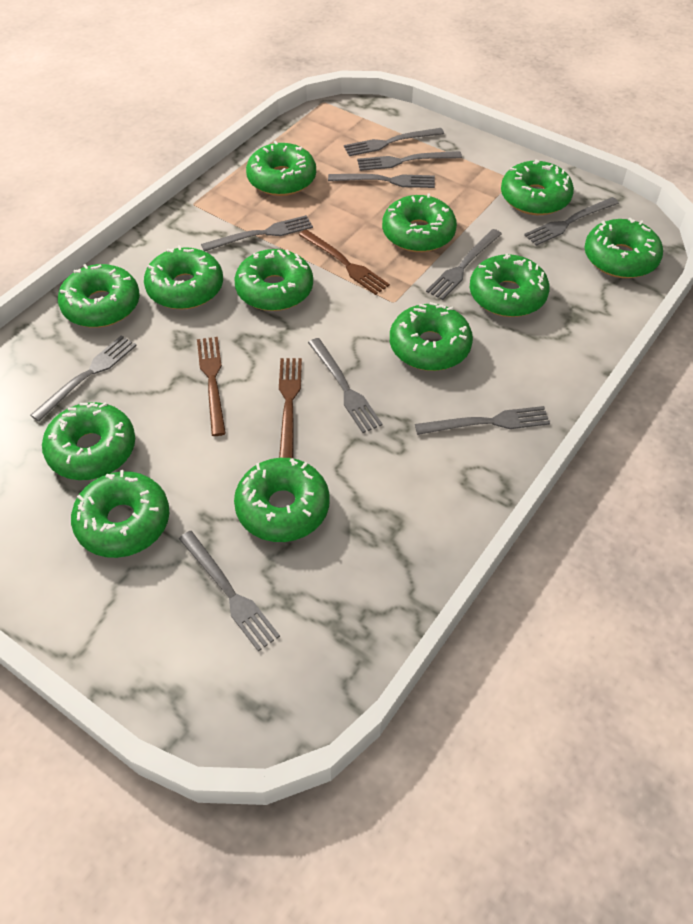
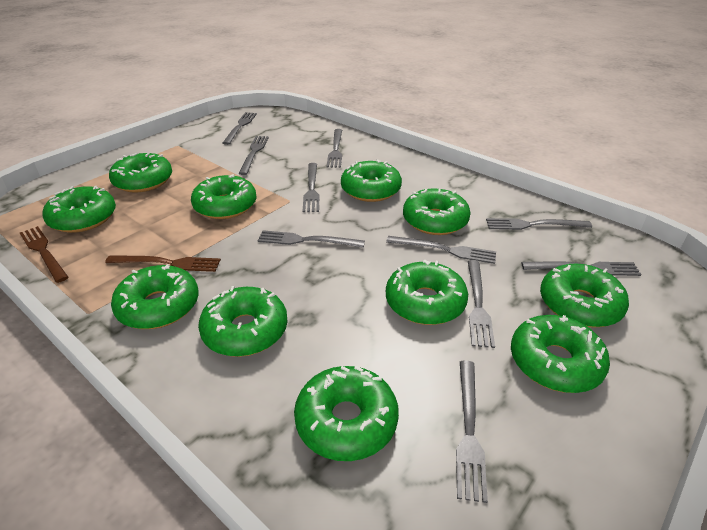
brown fork: [197,337,226,436] [279,358,302,458] [299,229,390,295] = 3 -> [20,226,68,283] [105,255,221,272] = 2
green donut: [42,402,135,480] [58,264,140,328] [71,470,169,558] [144,245,223,309] [234,458,330,542] [235,249,313,311] [246,141,316,196] [382,193,457,252] [390,302,473,371] [470,253,550,317] [501,159,574,215] [585,218,663,278] = 12 -> [42,186,116,233] [109,153,172,193] [111,264,199,329] [191,174,257,219] [198,286,288,357] [294,366,399,461] [341,160,402,202] [386,260,468,325] [403,188,470,235] [511,315,610,393] [540,263,629,327] = 11

